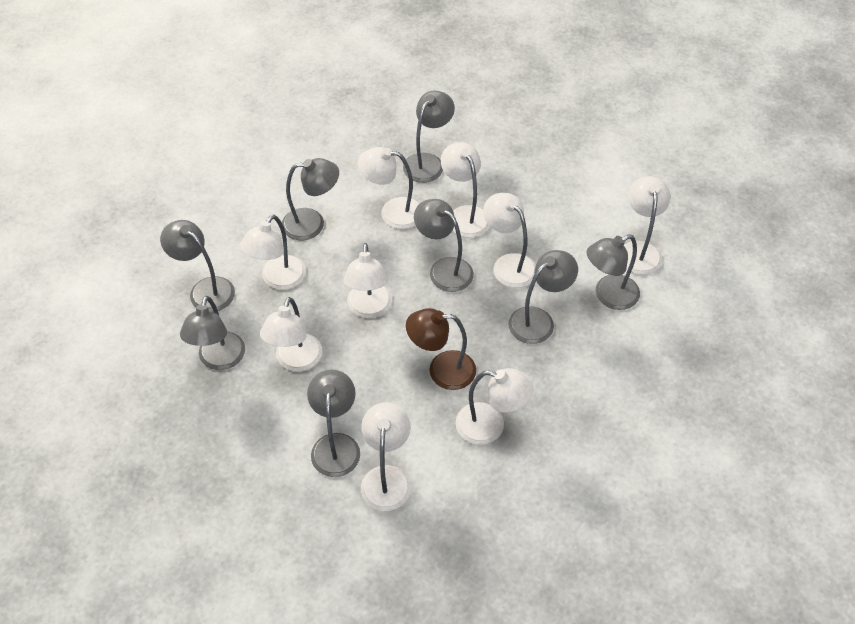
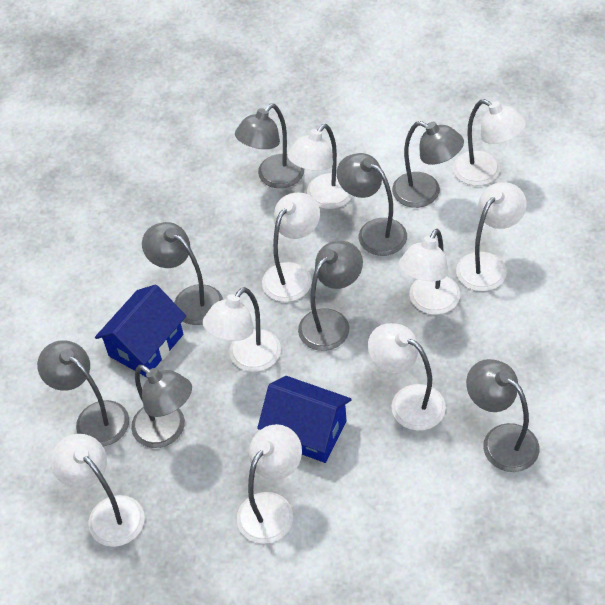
blue house: none = 0 -> [95,285,186,377] [257,376,352,463] = 2
brown lamp: [406,308,476,390] = 1 -> none = 0

